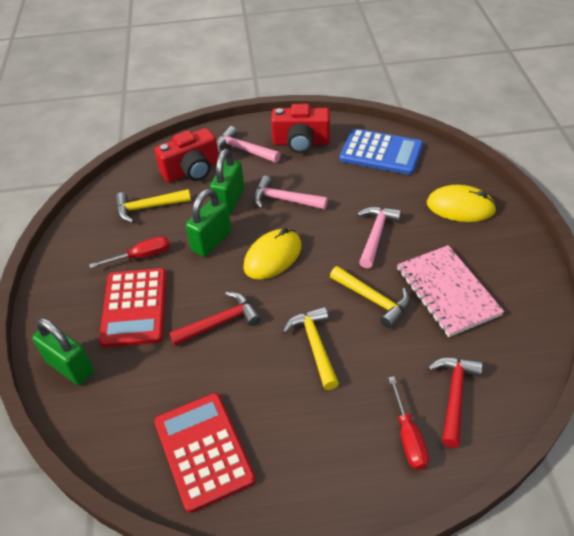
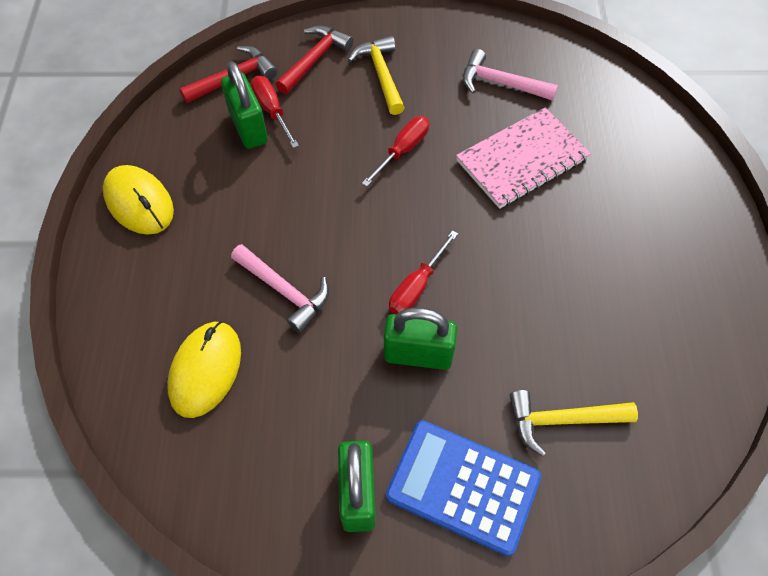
pink hammer: [217,126,281,163] [253,176,328,209] [357,207,401,268] = 3 -> [231,244,329,333] [463,49,558,101] = 2
red calculator: [99,268,167,348] [154,393,256,513] = 2 -> none = 0
red camera: [154,128,219,183] [271,104,330,153] = 2 -> none = 0
red screwdriver: [89,236,170,268] [388,376,429,470] = 2 -> [251,76,299,148] [362,116,429,187] [389,230,458,314] = 3
yellow hammer: [115,189,191,223] [282,306,339,390] [330,266,410,328] = 3 -> [348,36,405,115] [510,390,638,457] = 2

